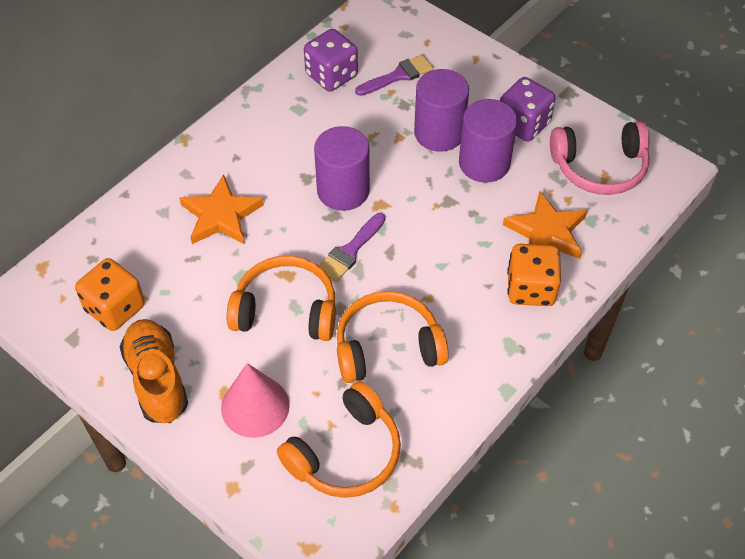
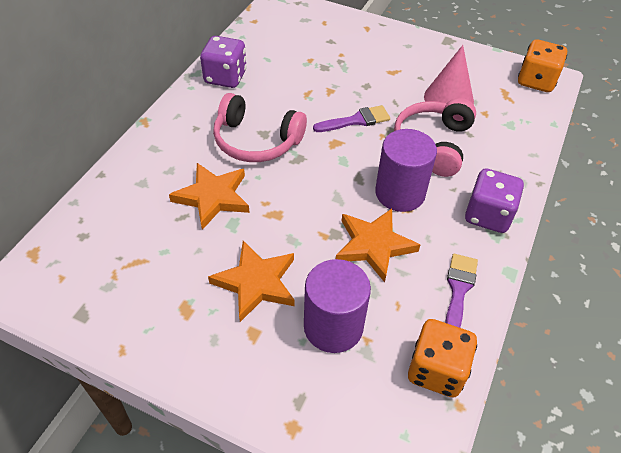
orange headphones: [227,256,336,341] [277,381,401,498] [337,291,449,383] = 3 -> none = 0
orange shoe: [120,319,188,423] = 1 -> none = 0
orange star: [179,174,264,245] [503,191,587,259] = 2 -> [169,163,249,230] [208,241,295,322] [336,209,420,282] = 3
pink headphones: [550,121,650,195] = 1 -> [213,93,307,162] [394,98,476,177] = 2
purple cylinder: [314,126,370,211] [414,69,469,152] [459,99,517,183] = 3 -> [304,259,371,353] [375,129,437,212] = 2

